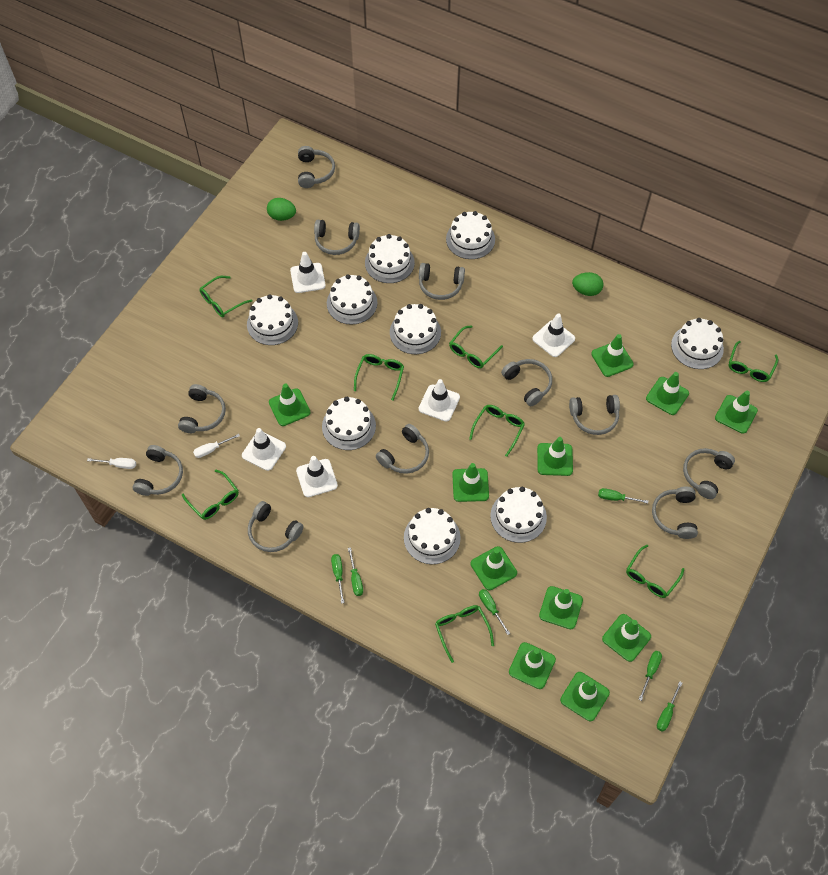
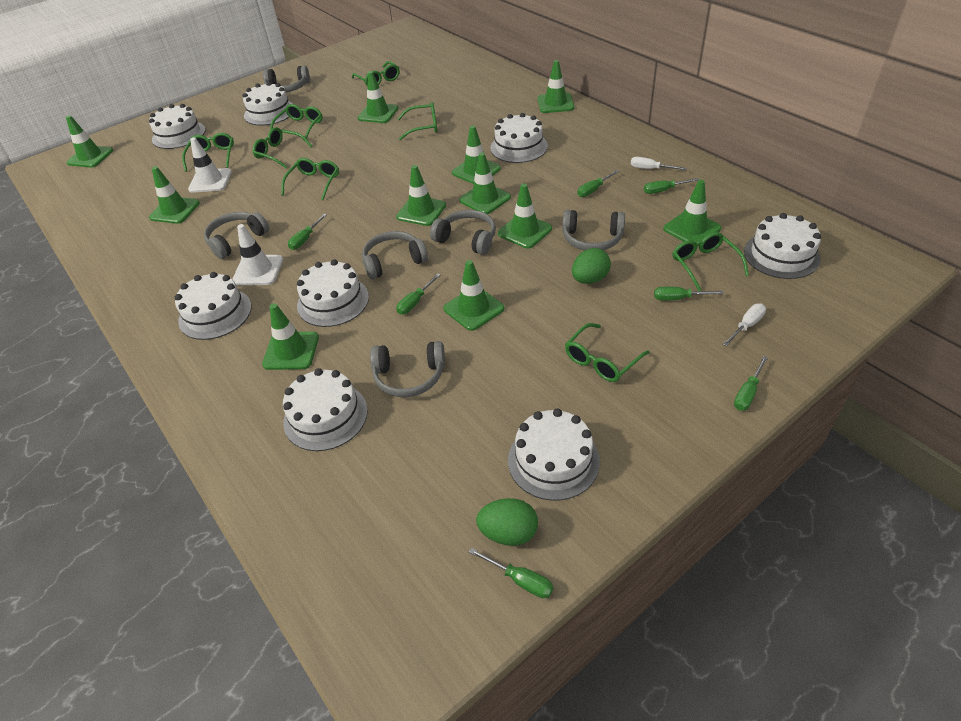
green screwdriver: [331,554,344,604] [348,547,363,596] [479,589,510,635] [598,488,648,504] [639,651,662,701] [657,681,682,732] = 6 -> [288,214,327,250] [396,273,441,315] [469,548,553,598] [578,170,619,197] [644,178,699,194] [654,287,724,301] [734,356,768,411] = 7
grey headphones: [133,445,183,496] [178,384,226,433] [248,501,304,552] [298,146,335,188] [314,220,360,255] [376,424,429,474] [419,263,465,300] [501,359,552,406] [569,395,620,435] [652,487,698,539] [683,448,735,499] = 11 -> [204,212,269,259] [263,65,310,92] [362,231,428,279] [370,341,445,397] [430,210,496,255] [562,210,625,251] = 6
white cake: [247,294,298,345] [322,397,376,450] [327,274,377,325] [365,234,415,283] [390,304,441,354] [404,508,461,564] [446,211,495,259] [490,487,547,543] [671,318,724,369] = 9 -> [149,104,206,149] [174,272,252,340] [243,82,293,126] [283,368,368,451] [297,259,369,327] [490,113,548,163] [508,408,600,501] [744,213,821,279] = 8
white traffic cone: [242,428,286,471] [290,252,326,293] [296,456,338,497] [419,379,460,422] [532,313,575,357] = 5 -> [188,137,232,193] [232,224,283,285] = 2

